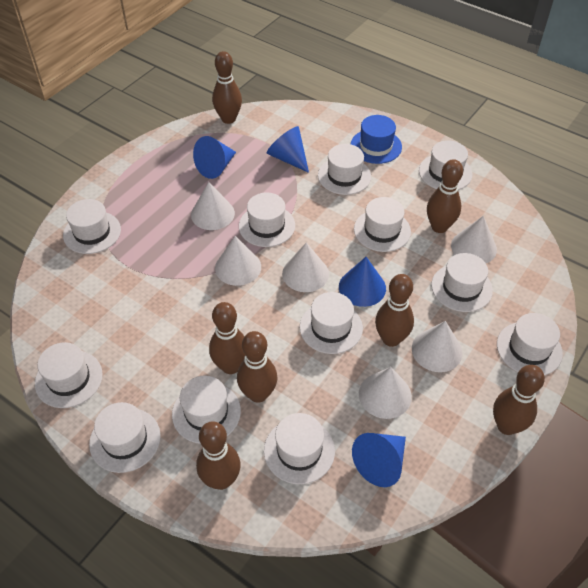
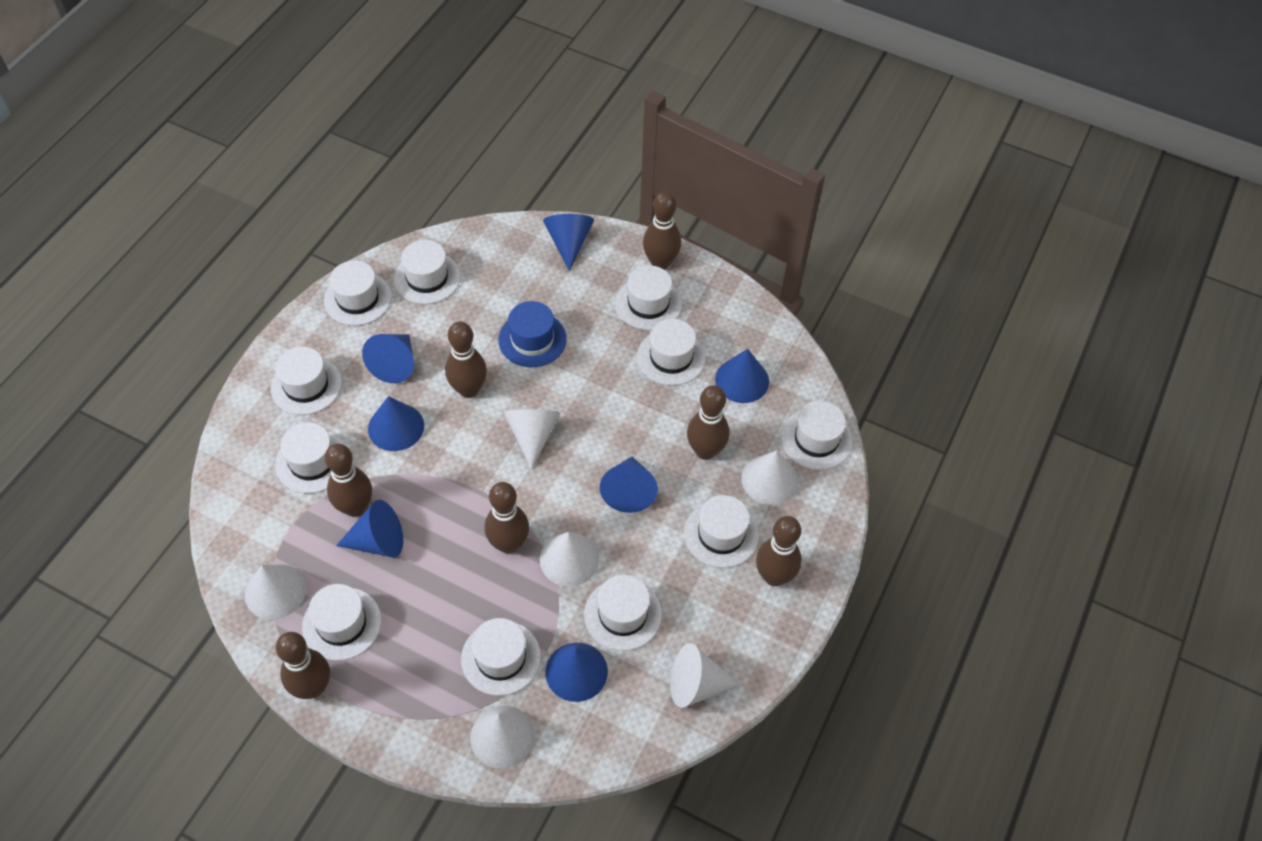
blue cone: [193,136,236,179] [267,126,309,173] [339,257,386,307] [352,433,406,487] = 4 -> [336,500,403,558] [362,334,414,383] [368,396,424,451] [543,214,594,271] [545,643,608,702] [600,457,658,513] [715,349,769,403] = 7
white hat: [35,342,103,408] [63,199,121,254] [89,402,161,473] [172,376,241,444] [239,193,295,247] [264,413,335,484] [300,292,363,354] [318,144,371,195] [354,197,411,252] [419,140,472,190] [431,253,493,312] [497,313,563,375] = 12 -> [271,347,342,415] [275,423,346,493] [302,584,381,661] [324,260,392,326] [394,240,460,304] [461,618,541,696] [584,575,662,651] [615,265,682,330] [637,319,706,385] [684,495,759,568] [781,401,852,470] = 11

